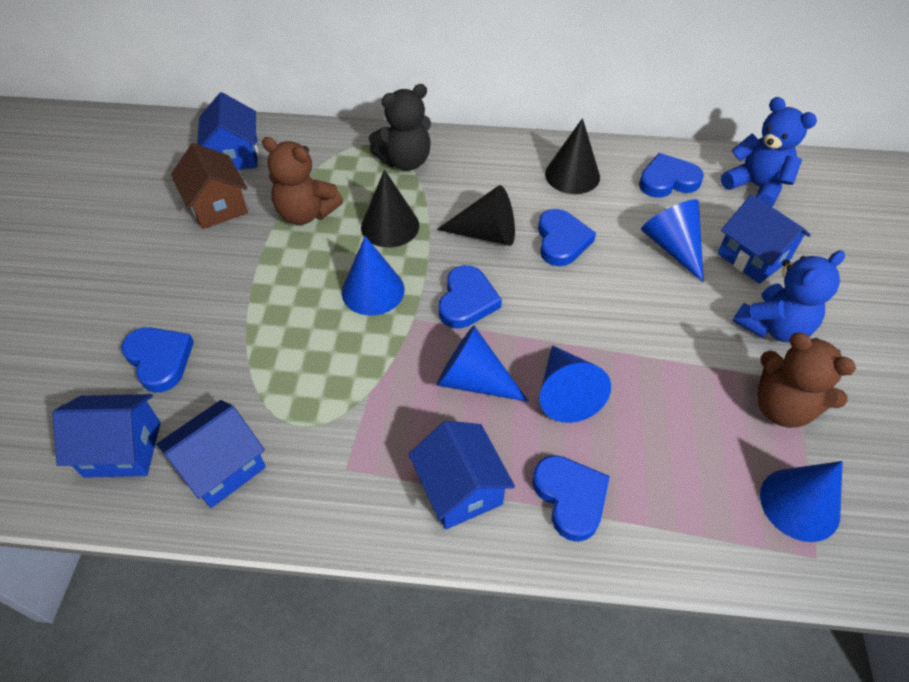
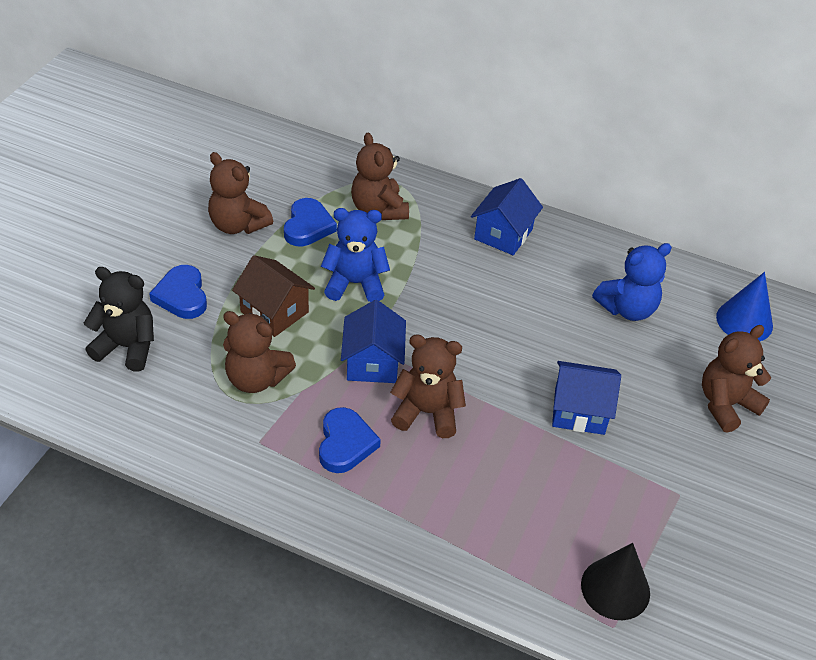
black cone: [361,170,419,248] [437,185,515,246] [545,118,600,194] = 3 -> [581,543,650,620] = 1
blue cone: [342,236,404,316] [436,326,529,402] [540,345,611,423] [641,199,704,282] [760,461,843,542] = 5 -> [716,272,773,341] = 1
blue heart: [121,327,194,393] [439,265,502,328] [532,455,610,542] [538,209,596,266] [639,153,704,198] = 5 -> [149,265,207,319] [284,198,337,246] [319,407,381,473] = 3
blue house: [52,394,161,478] [156,400,266,508] [197,92,258,170] [409,421,515,530] [718,194,811,284] = 5 -> [341,300,406,383] [471,178,543,255] [552,361,621,435] = 3
brown teddy bear: [262,137,343,225] [757,332,856,428] = 2 -> [208,152,273,234] [223,311,296,393] [351,133,409,220] [390,334,466,438] [702,325,771,433] = 5

